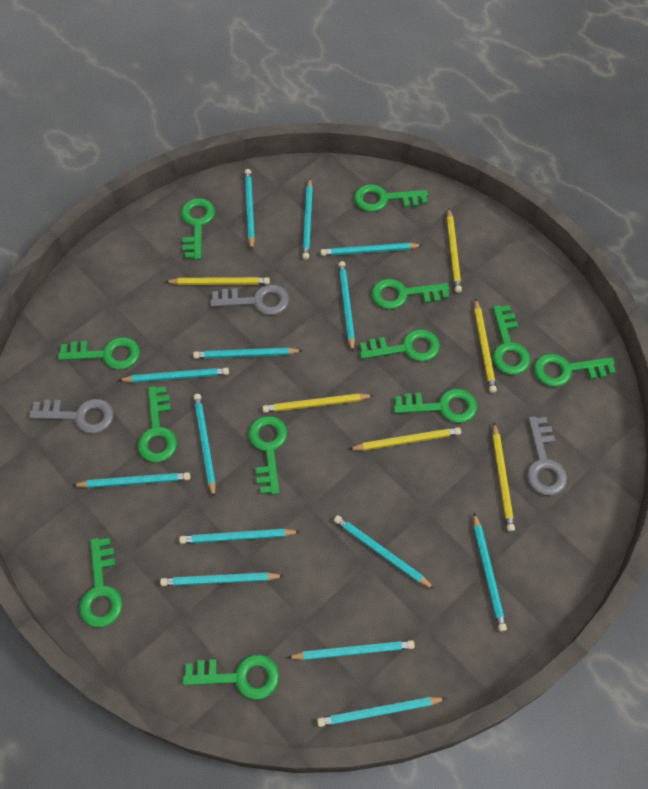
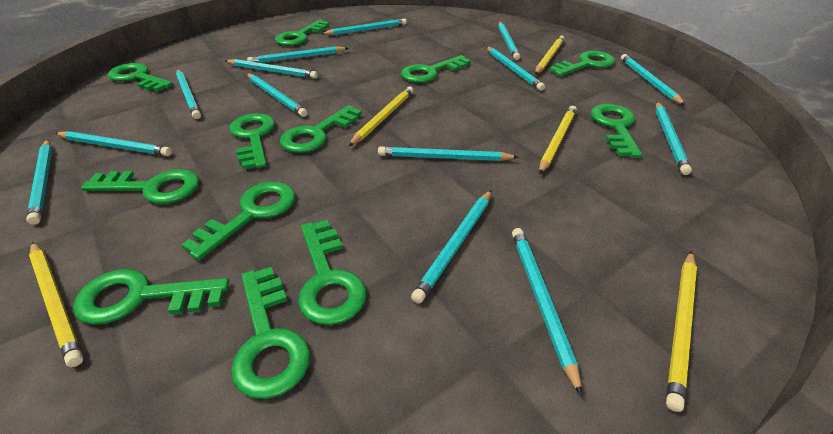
grey key: [29,399,114,434] [210,284,289,315] [527,416,567,496] = 3 -> none = 0
yellow pencil: [165,277,270,285] [262,393,374,413] [349,427,461,451] [447,208,462,293] [474,298,497,393] [492,423,515,532] = 6 -> [29,242,84,367] [349,86,413,146] [535,36,565,75] [539,106,577,174] [666,251,697,412] = 5

